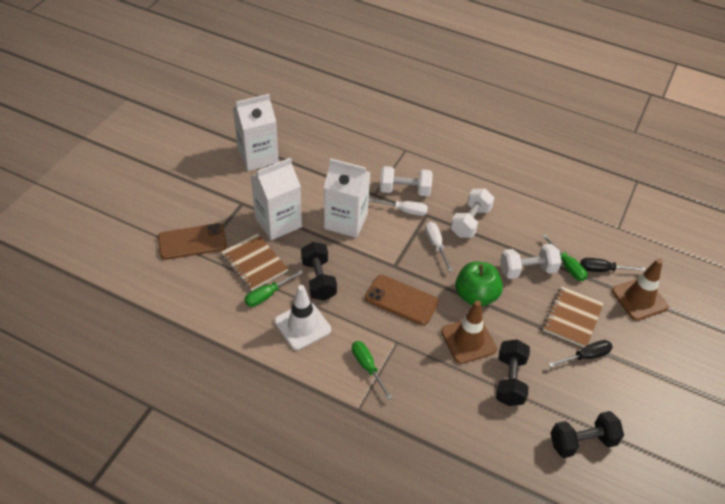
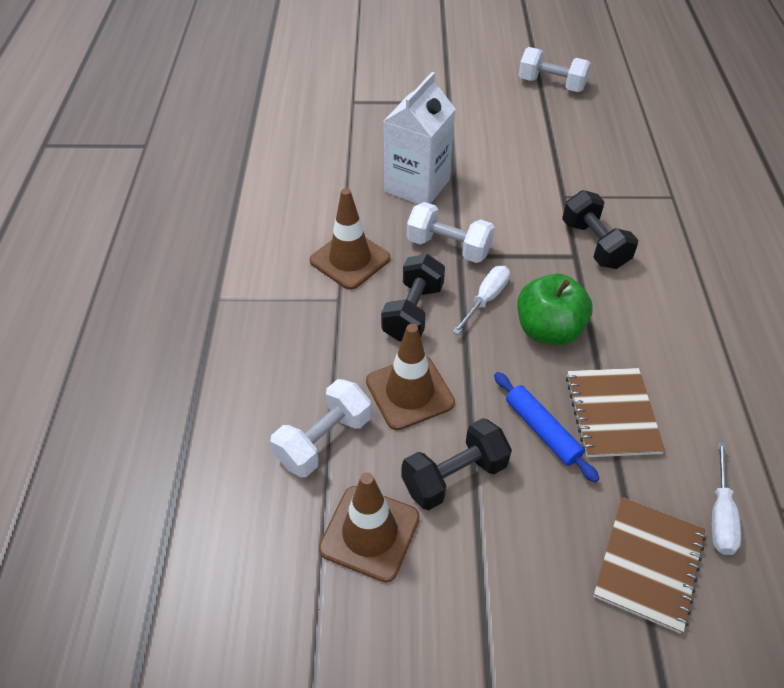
black screwdriver: [548,340,613,367] [580,258,646,272] = 2 -> none = 0
blue rolling pin: none = 0 -> [494,372,600,482] = 1
brown phone: [158,223,227,260] [365,275,439,325] = 2 -> none = 0
brown traffic cone: [441,300,497,364] [612,259,668,321] = 2 -> [310,188,390,290] [319,472,420,582] [366,324,455,430] = 3
green screwdriver: [244,270,303,307] [352,341,392,400] [542,235,588,281] = 3 -> none = 0
white carton: [233,94,279,171] [250,158,302,240] [324,158,371,238] = 3 -> [384,72,455,204] = 1
white traffic cone: [274,285,331,350] = 1 -> none = 0

